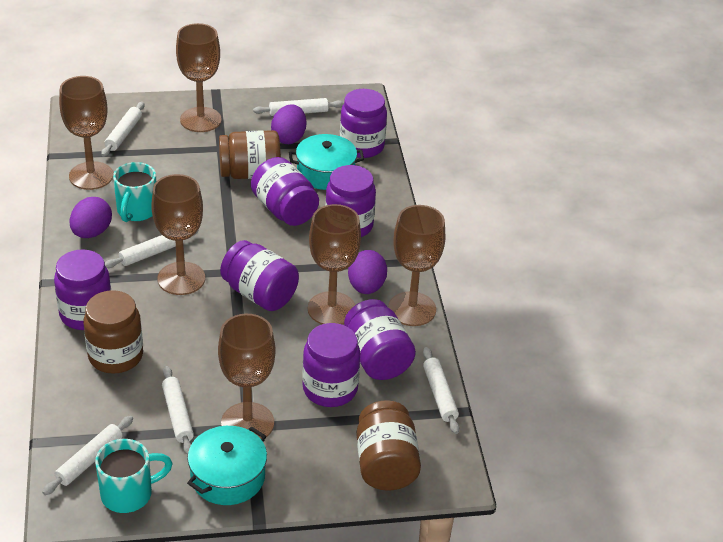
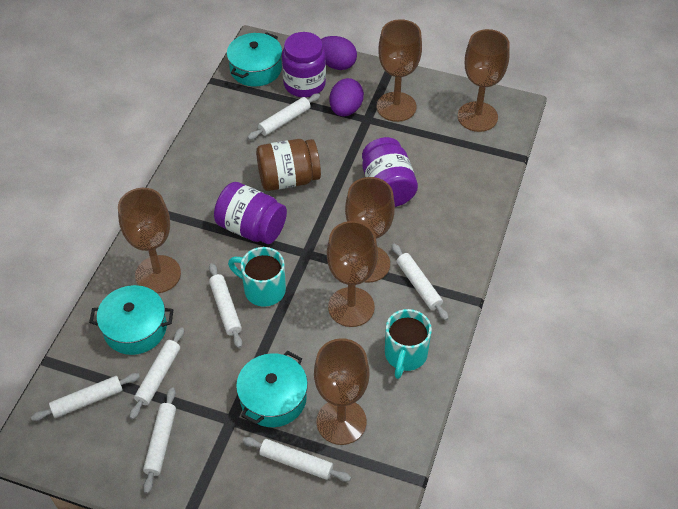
brown jar: [84,290,143,374] [219,130,281,179] [356,400,421,491] = 3 -> [256,139,321,191] = 1
purple egg: [70,197,112,238] [271,104,306,144] [348,250,387,294] = 3 -> [321,36,357,70] [329,78,364,117] = 2
purple jar: [54,249,111,330] [220,240,299,311] [251,157,319,226] [302,323,360,407] [325,165,376,237] [340,89,387,158] [344,299,416,380] = 7 -> [214,182,287,244] [282,32,326,97] [362,137,418,207] = 3
turquoise pot: [187,426,267,505] [289,134,364,190] = 2 -> [89,285,174,355] [227,32,282,86] [236,351,308,427] = 3
white rolling pin: [42,416,133,495] [101,102,144,157] [105,230,199,268] [162,366,194,455] [253,98,344,116] [423,347,460,434] = 6 -> [31,373,140,421] [130,327,184,419] [143,387,176,494] [209,263,242,348] [243,437,351,482] [248,93,320,140] [392,244,449,321] = 7

